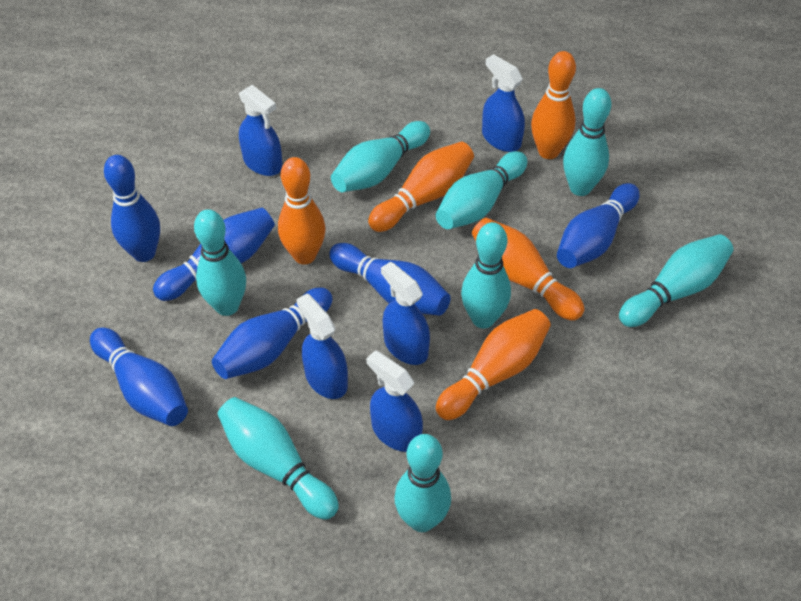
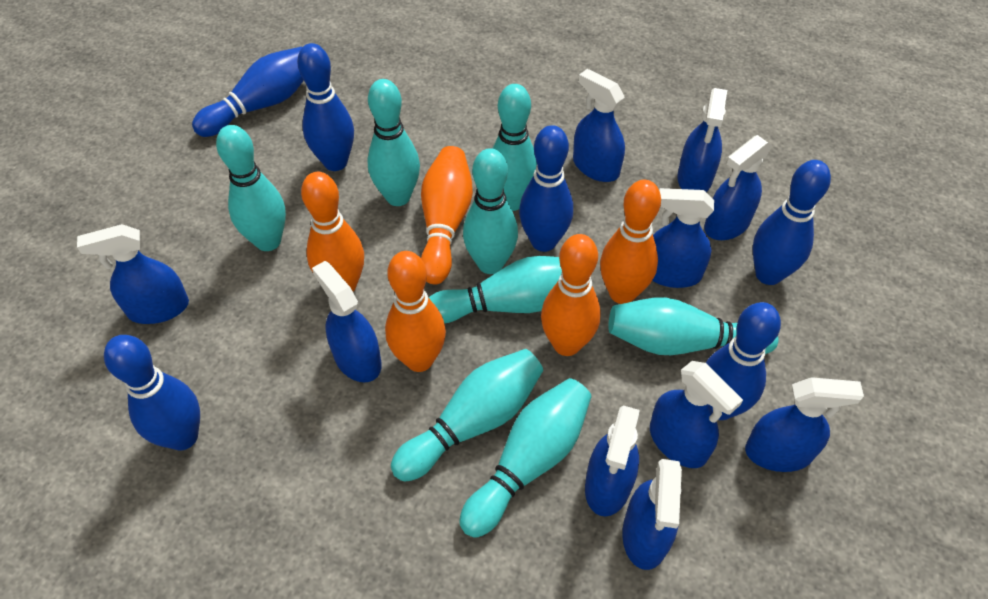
blue spray bottle: [239,85,283,176] [296,293,348,399] [366,350,423,452] [381,261,430,365] [482,54,525,152] = 5 -> [77,224,189,324] [312,261,381,382] [573,69,625,182] [585,405,640,517] [622,459,682,570] [650,361,743,468] [652,188,714,288] [677,88,727,192] [704,135,772,240] [745,377,864,472] = 10

